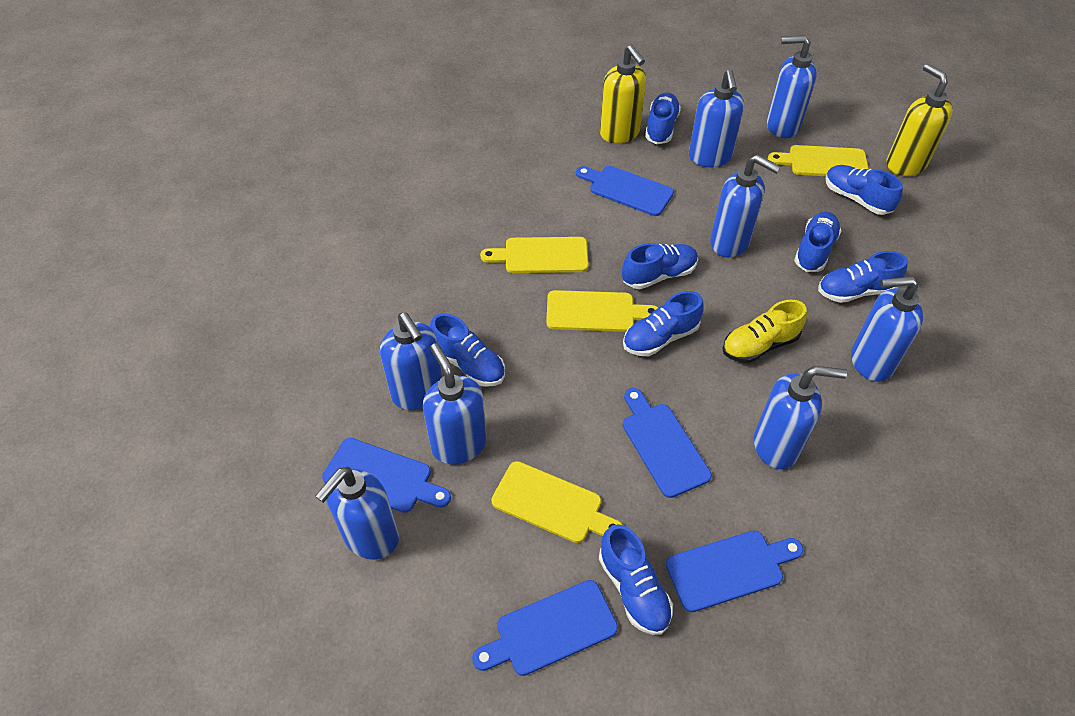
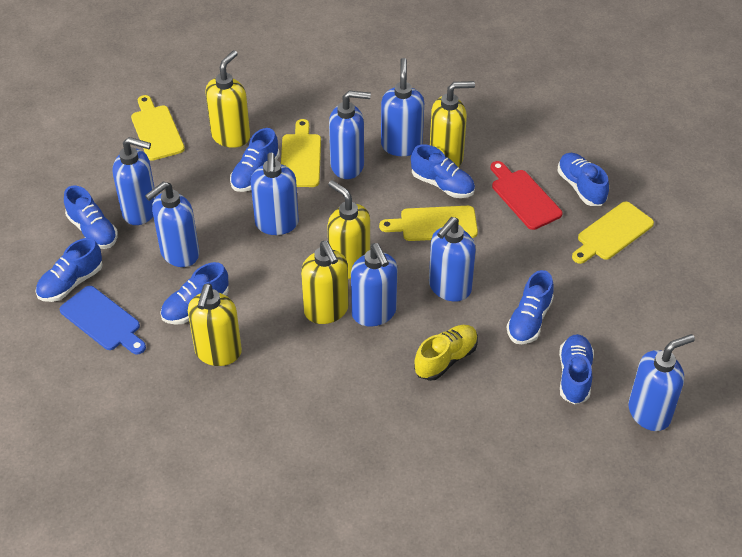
blue cutting board: [322,438,451,513] [472,580,618,676] [576,166,674,216] [623,388,712,498] [666,530,803,612] = 5 -> [60,286,146,355] = 1
red cutting board: none = 0 -> [491,161,562,230] = 1
yellow soap dispenser: [600,45,646,143] [886,64,953,176] = 2 -> [188,283,242,366] [205,50,250,148] [301,241,349,324] [327,180,370,279] [430,81,475,167] = 5

